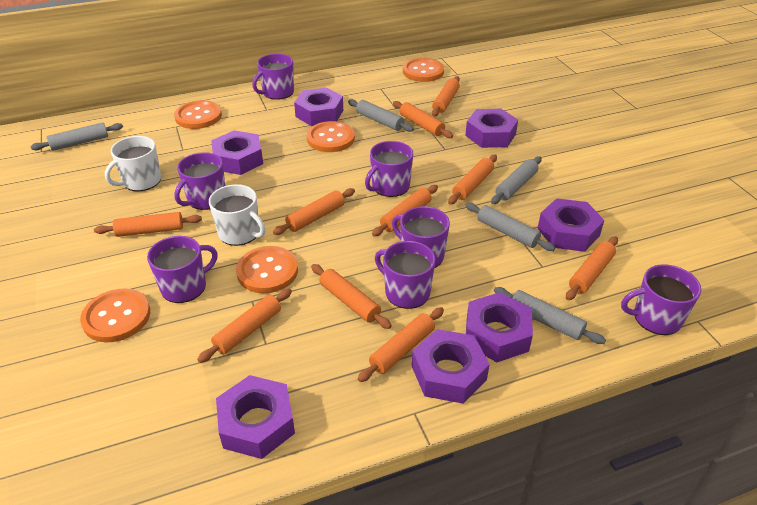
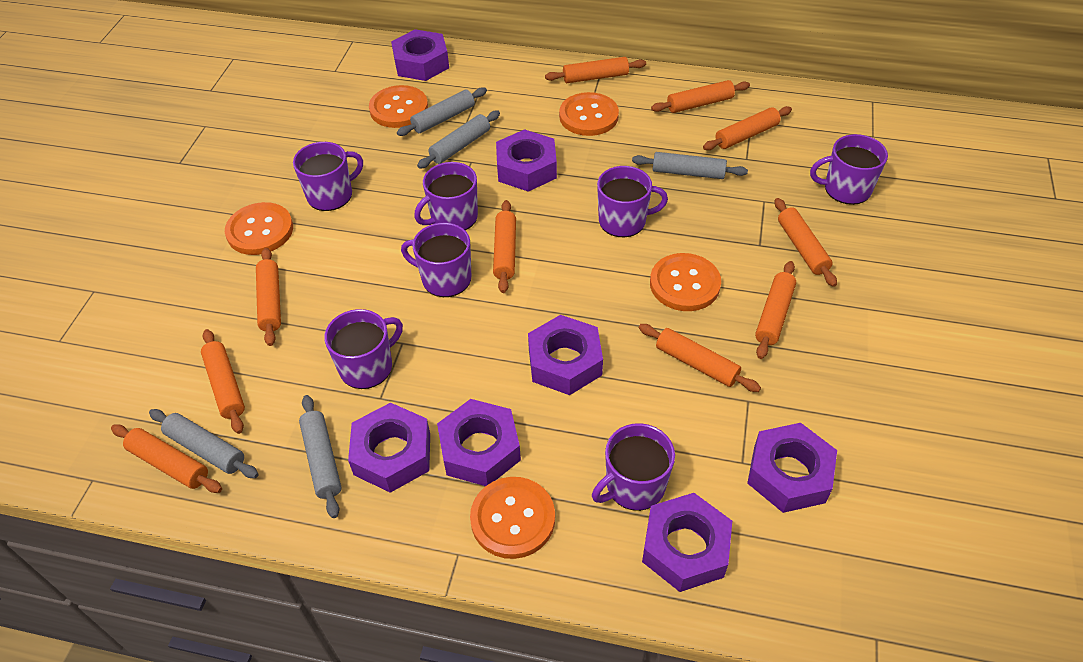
white mug: [105,136,161,191] [209,184,265,246] = 2 -> none = 0

